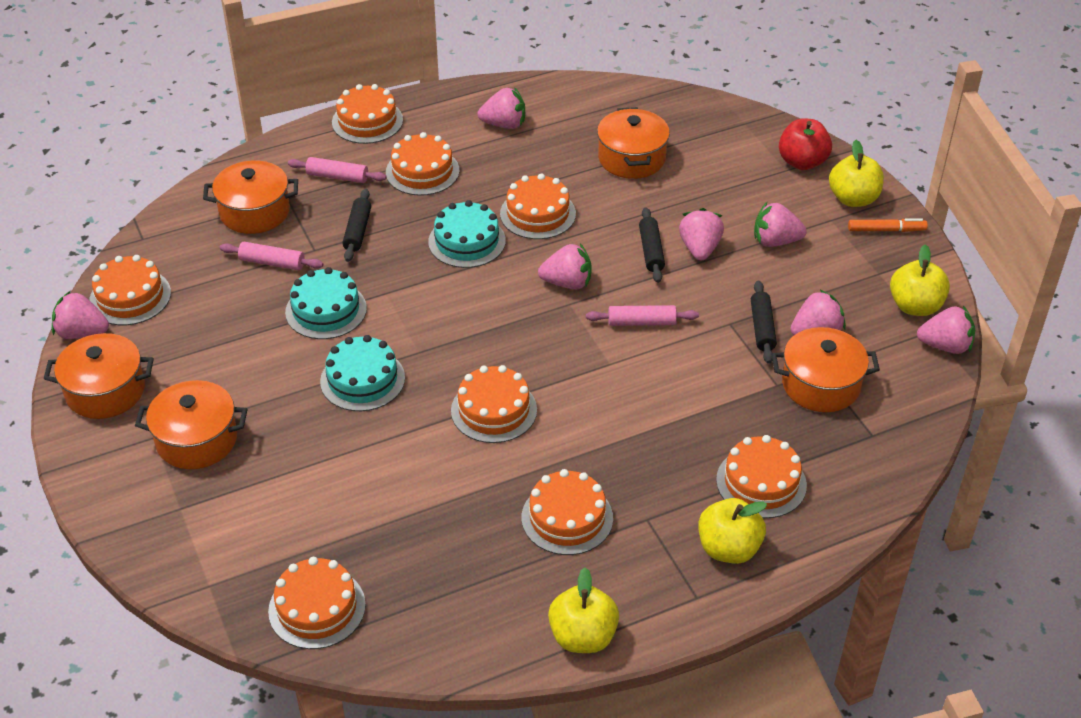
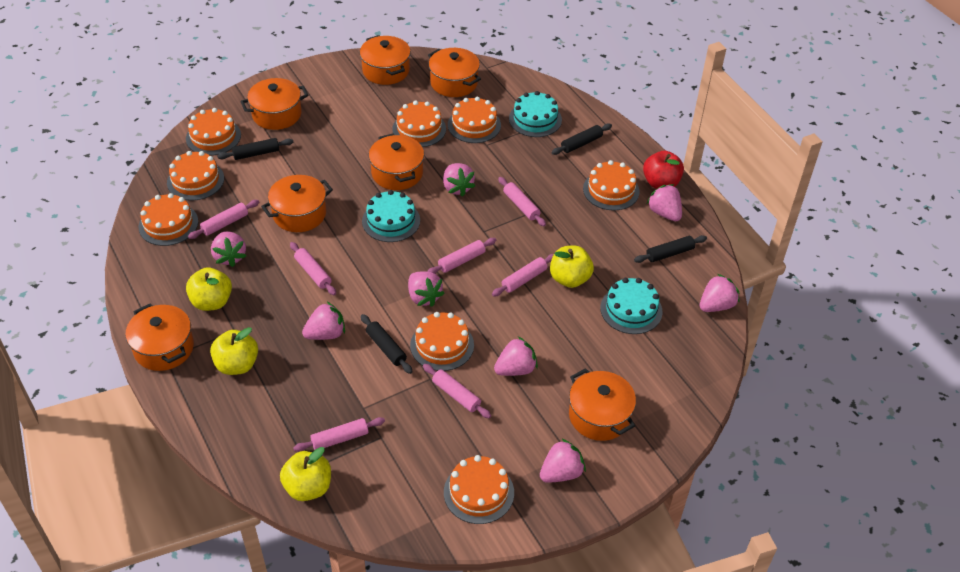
black rolling pin: [342,189,371,262] [639,207,665,283] [751,281,777,364] = 3 -> [217,138,293,160] [361,314,413,374] [551,124,612,155] [634,235,707,263] = 4
orange marker: [848,218,928,232] = 1 -> none = 0
orange pot: [44,333,154,419] [135,380,247,469] [203,160,298,234] [597,107,670,179] [772,327,880,412] = 5 -> [125,304,194,371] [240,78,308,130] [261,175,333,232] [360,35,411,85] [369,134,424,190] [428,48,481,97] [569,368,636,441] = 7
pink rolling pin: [220,242,323,270] [288,157,386,183] [586,305,699,326] = 3 -> [188,200,259,239] [290,242,336,295] [293,417,385,452] [423,364,491,419] [427,238,496,274] [492,254,554,296] [498,177,546,226] = 7
pink strawberry: [52,291,109,339] [478,87,525,129] [538,243,592,289] [679,208,724,260] [754,202,807,247] [790,289,846,335] [917,306,975,354] = 7 -> [211,231,246,267] [302,302,345,340] [408,272,444,307] [443,163,475,197] [494,336,538,376] [540,438,586,483] [647,184,682,221] [700,274,739,312] = 8

